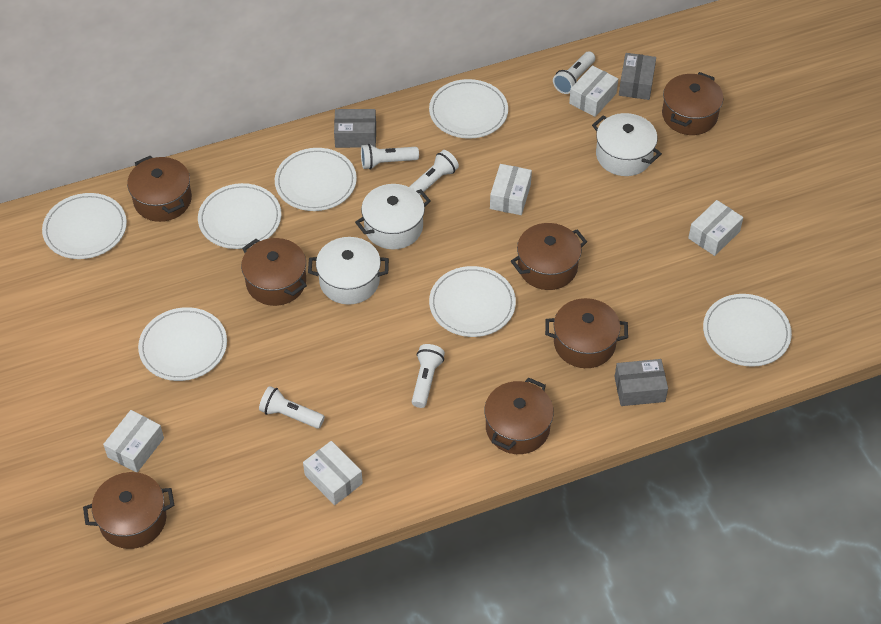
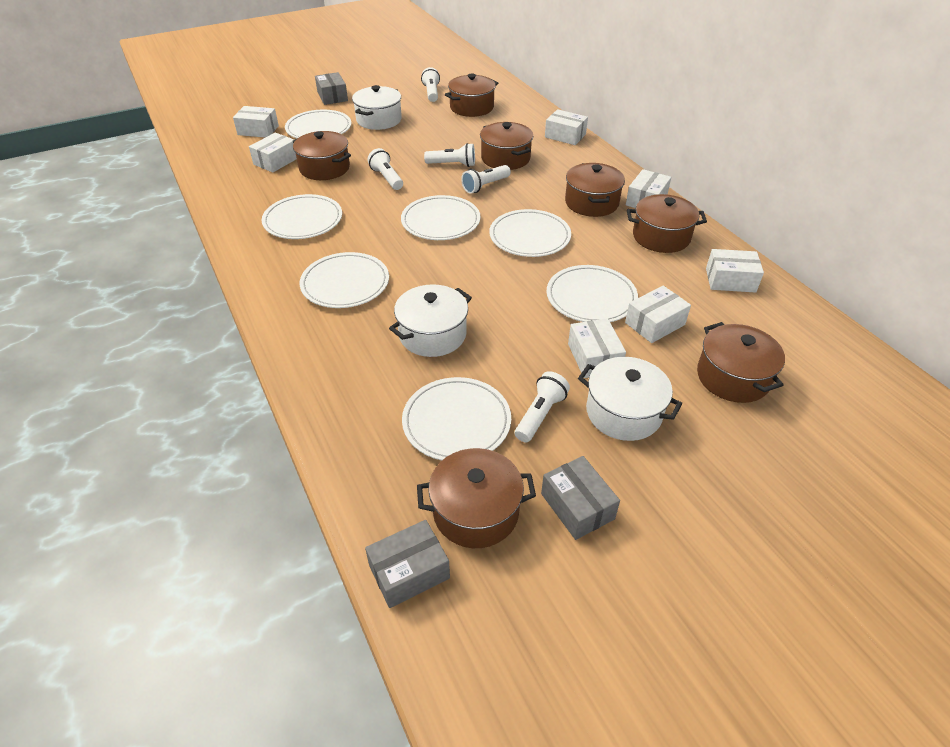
white box: [103,410,164,472] [303,441,363,505] [490,164,532,215] [569,65,618,117] [688,200,743,256] = 5 -> [233,106,279,138] [249,132,297,172] [545,109,588,145] [568,318,626,378] [625,286,691,343] [626,169,671,208] [706,249,764,293] = 7

